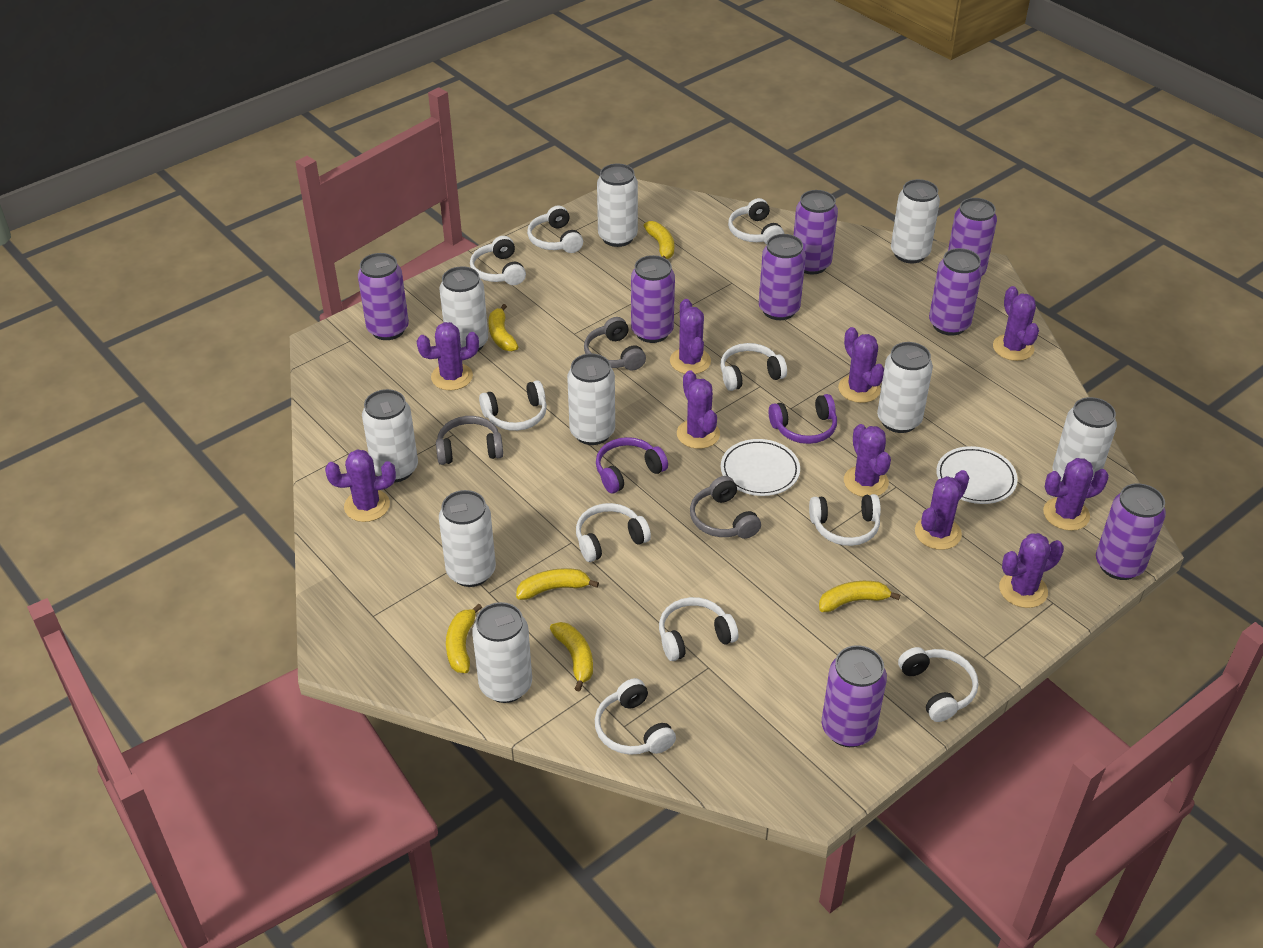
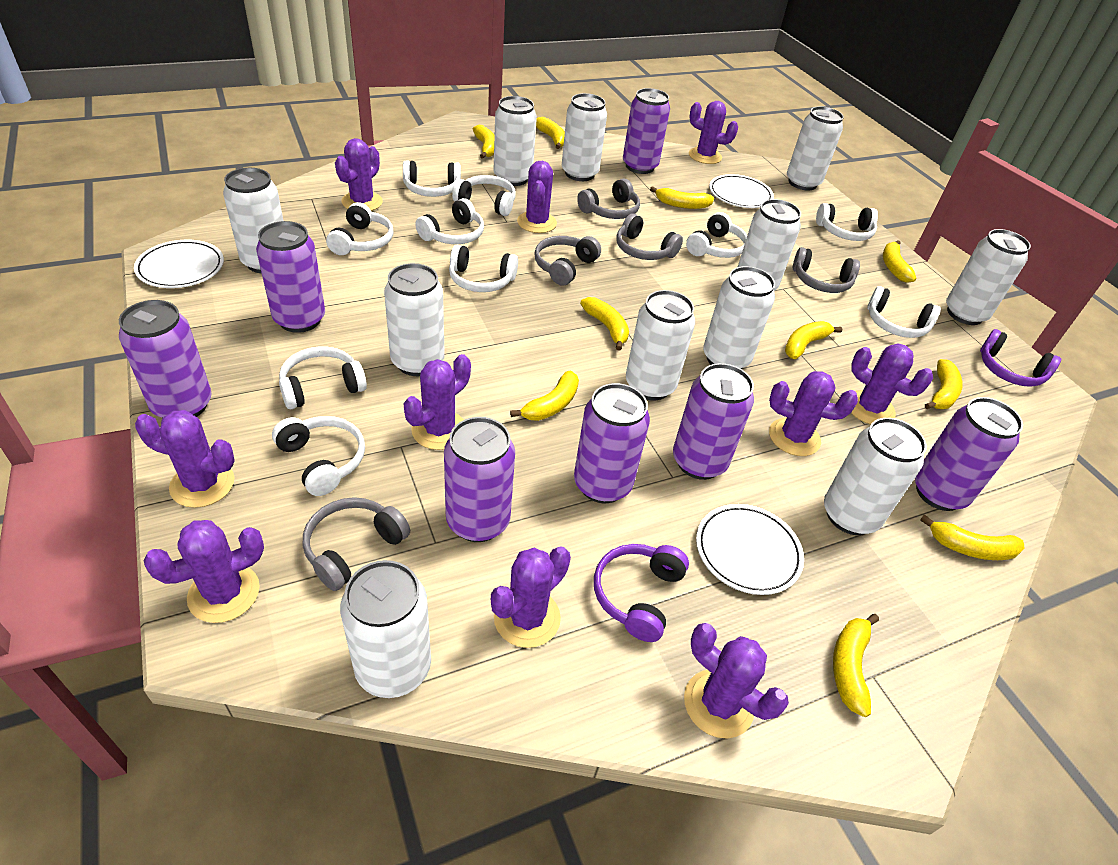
grey headphones: [436,416,503,465] [584,317,646,371] [690,476,761,539] = 3 -> [303,497,410,591] [534,236,601,286] [577,179,640,219] [616,214,683,260] [793,247,860,293] = 5
purple can: [358,253,409,340] [631,255,675,343] [759,234,806,320] [794,190,838,274] [822,645,887,747] [929,248,982,336] [948,198,997,276] [1096,483,1166,580] = 8 -> [119,300,211,418] [256,221,325,333] [444,417,515,542] [574,383,650,503] [623,88,670,174] [673,363,754,480] [915,397,1023,511] = 7
white can: [362,389,418,482] [439,266,488,352] [439,490,496,587] [472,602,532,703] [567,353,615,445] [597,163,638,247] [877,342,933,433] [891,179,940,263] [1052,397,1117,482] = 9 -> [223,168,283,273] [340,560,431,698] [384,263,445,376] [494,96,537,186] [562,93,607,181] [626,290,695,400] [703,266,775,369] [738,199,801,291] [787,106,844,190] [824,418,927,535] [946,229,1031,325] = 11
white plate: [721,439,800,496] [936,446,1018,504] = 2 -> [134,240,224,288] [696,504,804,595] [709,174,774,208] = 3
yellow banana: [446,603,482,673] [488,304,518,351] [516,568,599,600] [550,622,593,691] [643,221,674,259] [819,581,900,612] = 6 -> [473,125,495,159] [510,371,579,421] [536,117,565,149] [580,297,629,351] [650,186,714,209] [785,321,842,359] [833,614,879,717] [883,240,916,283] [920,515,1025,560] [925,359,963,409] = 10

